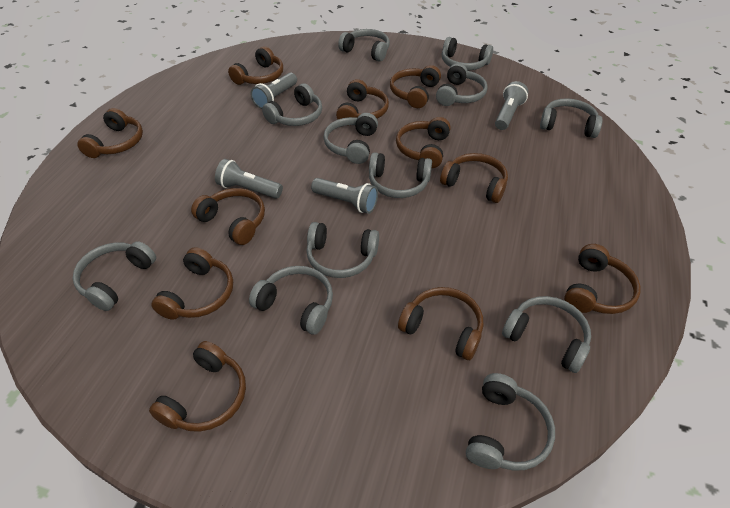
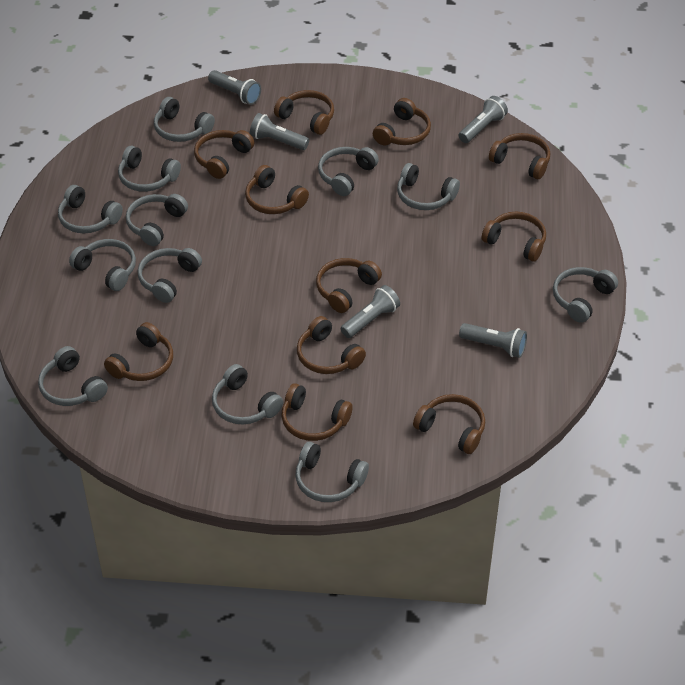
grey flashlight: [215,159,283,199] [251,73,297,109] [311,178,378,214] [495,81,529,130] = 4 -> [208,70,261,105] [250,113,309,150] [341,285,400,338] [459,96,508,143] [459,323,527,358] = 5

